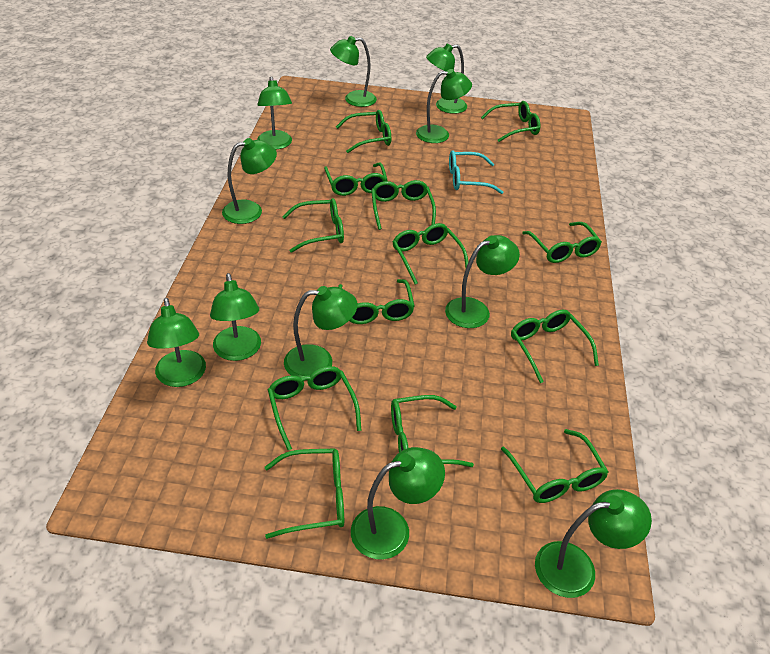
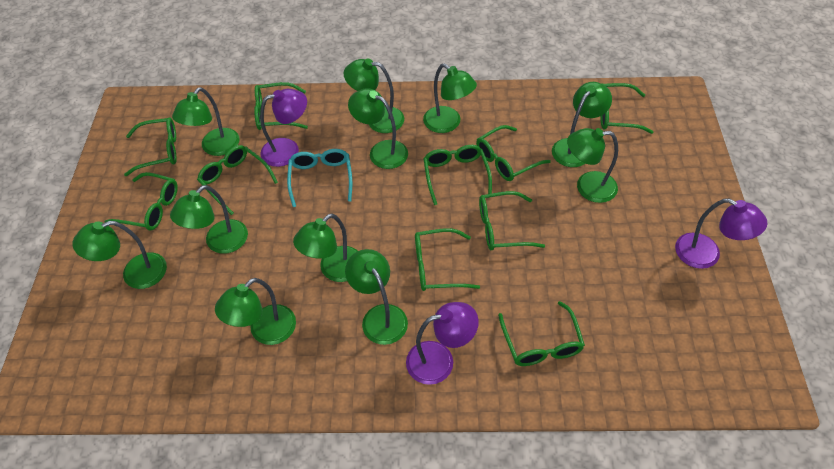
green glasses: [265,448,344,539] [268,366,362,450] [282,198,344,253] [324,163,387,196] [336,110,391,153] [338,279,415,324] [371,180,436,230] [391,395,474,467] [392,223,468,284] [481,101,540,142] [501,429,608,503] [511,310,599,383] [522,222,602,263] = 13 -> [104,172,178,231] [124,117,177,176] [197,145,278,215] [254,82,308,130] [415,228,480,291] [423,145,492,205] [476,125,551,181] [479,191,545,250] [498,301,585,366] [601,83,653,134] = 10
purple lamp: none = 0 -> [260,89,307,167] [406,302,479,385] [675,198,768,269] = 3

